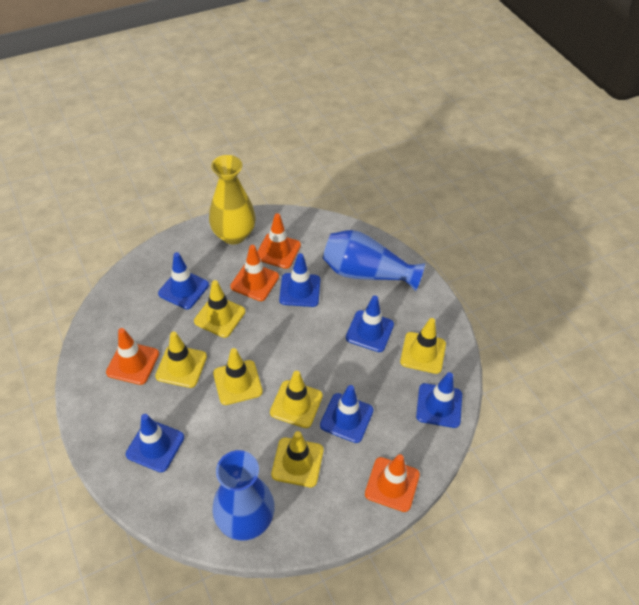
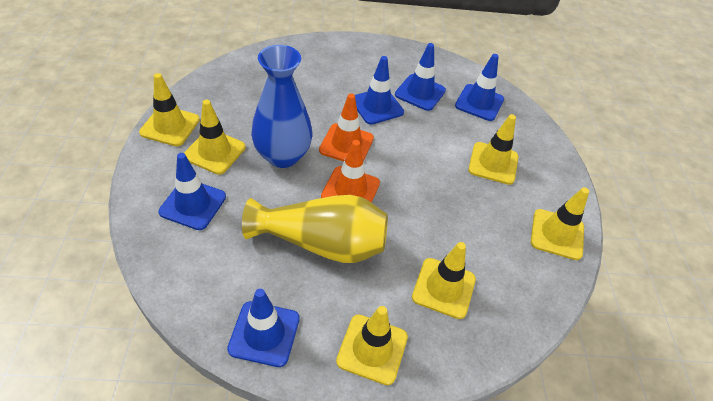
blue traffic cone: [126,414,184,472] [158,252,209,309] [279,253,320,307] [320,385,374,443] [346,296,394,352] [416,372,462,428] = 6 -> [158,153,226,230] [227,289,300,367] [355,56,404,125] [395,43,446,111] [455,54,504,121] = 5
blue vase: [212,450,275,541] [323,230,425,291] = 2 -> [251,45,312,168] = 1
orange traffic cone: [106,328,159,385] [230,245,279,301] [257,213,301,269] [365,454,420,512] = 4 -> [319,93,374,161] [321,140,380,203] = 2

